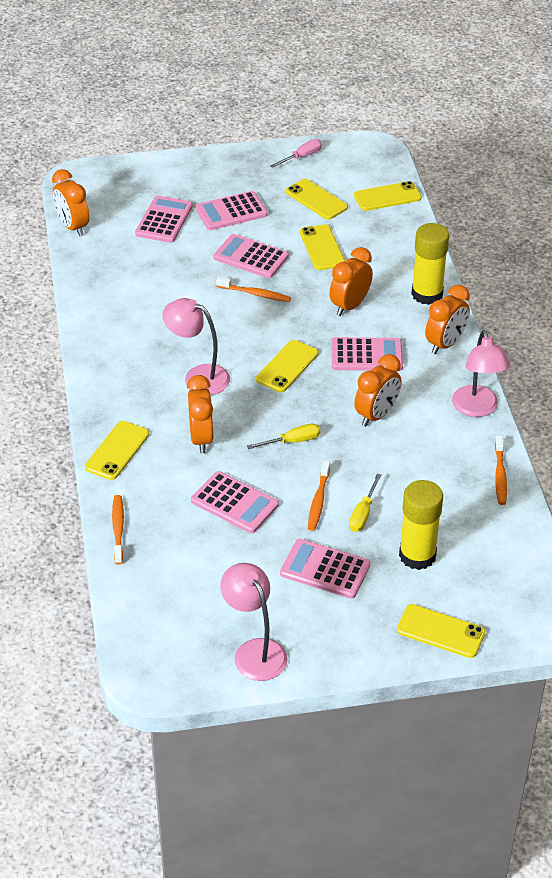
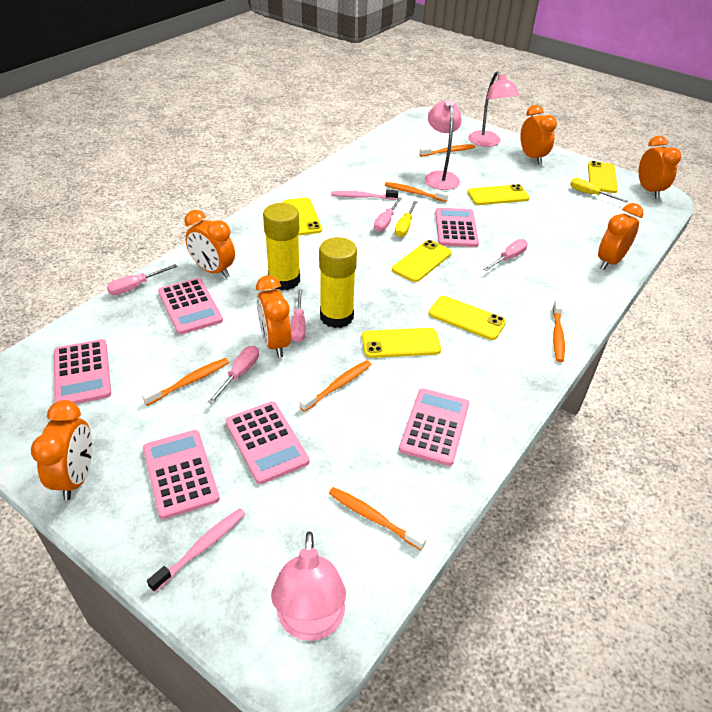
orange clock: [52,169,89,236] [187,375,214,453] [329,247,373,316] [354,354,402,427] [425,285,470,354] = 5 -> [31,400,92,500] [184,210,235,278] [256,275,291,358] [520,105,557,164] [598,203,644,270] [639,136,681,199] = 6
orange toothbrush: [112,495,124,564] [216,277,291,302] [308,460,330,531] [495,436,507,505] = 4 -> [142,358,229,406] [300,360,372,412] [329,487,427,550] [385,182,449,202] [419,144,475,157] [553,299,565,362] = 6
pink screwdriver: [270,139,322,168] = 1 -> [107,264,178,295] [208,346,259,404] [291,289,305,342] [374,197,402,232] [484,239,528,271] = 5
pink toothbrush: none = 0 -> [147,508,245,592] [331,190,398,200] = 2

